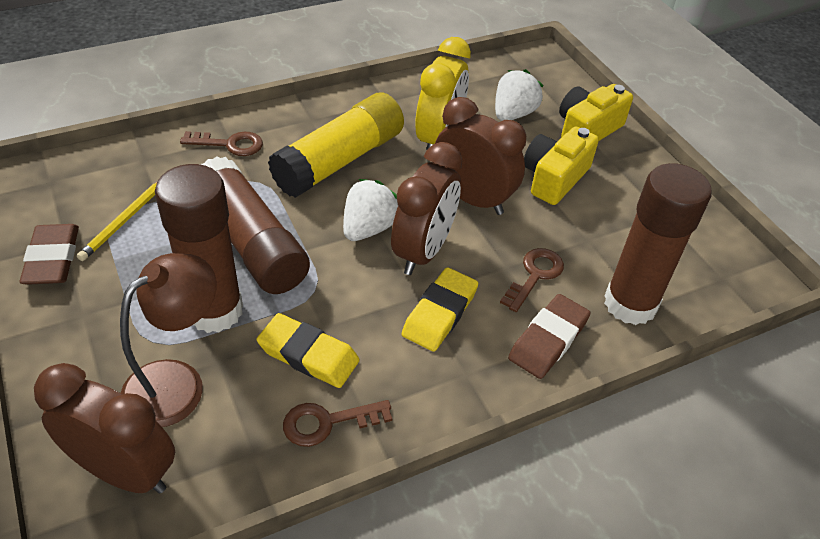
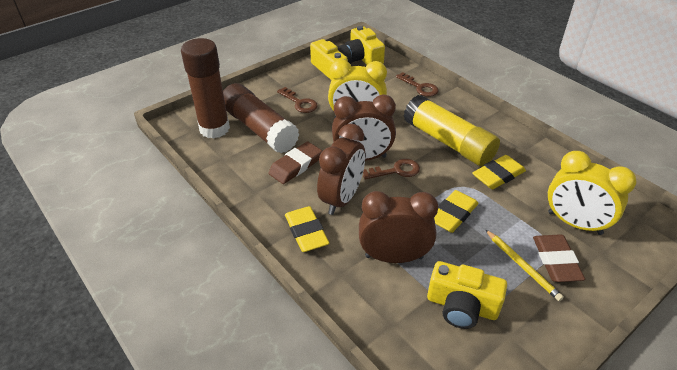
brown glue stick: [155,164,243,333] [200,156,310,294] [604,163,711,325] = 3 -> [181,38,230,139] [223,83,299,153] = 2
brown lamp: [120,253,216,427] = 1 -> none = 0
white strawberry: [343,179,398,241] [495,69,543,121] = 2 -> none = 0
yellow camera: [524,126,599,205] [559,84,633,141] = 2 -> [310,39,352,80] [345,26,385,65] [427,261,507,329] = 3
yellow clock: [415,37,471,151] = 1 -> [328,59,387,117] [548,151,637,235] = 2
yellow eraser: [257,313,360,388] [402,267,478,352] = 2 -> [285,206,329,252] [434,190,479,233] [472,155,526,189] = 3

